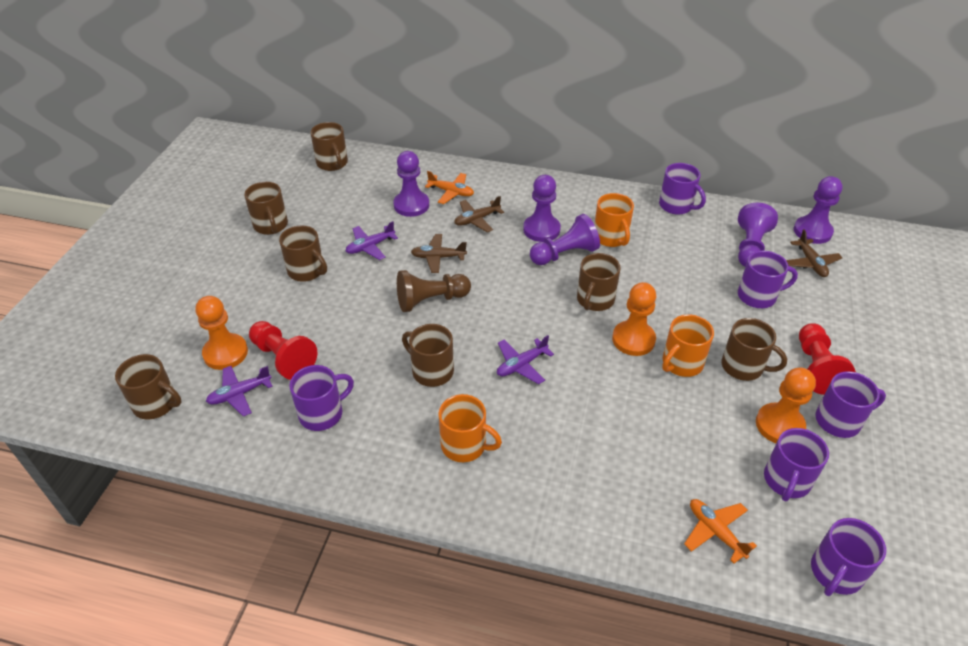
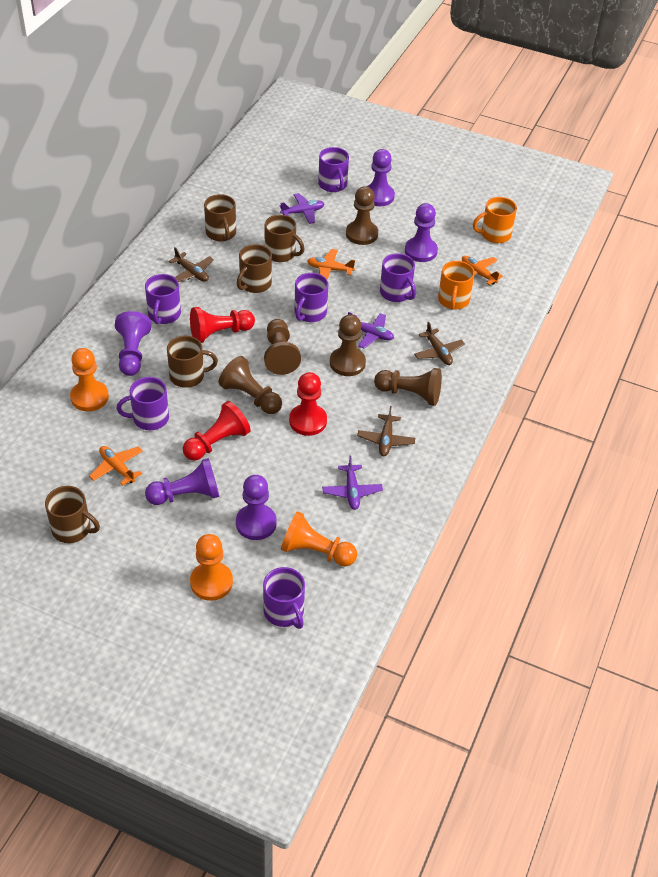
brown mug: [115,354,181,420] [244,182,288,235] [279,225,327,282] [311,122,348,171] [402,324,454,387] [577,253,620,311] [721,318,787,381] = 7 -> [45,486,100,543] [167,336,218,388] [204,194,236,241] [237,244,272,293] [265,215,305,262] = 5
brown pawn: [397,270,471,312] = 1 -> [219,356,282,414] [264,319,301,375] [330,314,366,376] [346,186,378,245] [374,368,442,406] = 5
orange mug: [438,394,502,462] [595,193,634,247] [662,314,714,377] = 3 -> [438,261,475,310] [473,197,517,243] = 2
orange plane: [425,171,474,204] [684,499,757,563] = 2 -> [89,446,143,486] [307,249,355,280] [462,256,503,285] = 3
red pawn: [249,321,317,380] [799,323,856,395] = 2 -> [183,401,251,460] [190,307,255,343] [289,372,327,436] = 3

